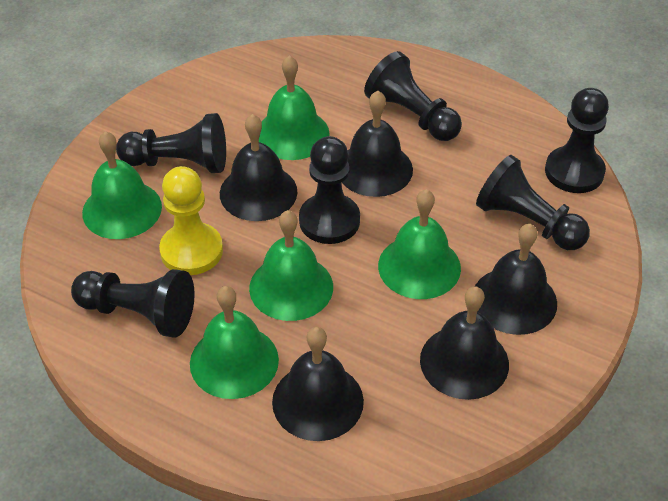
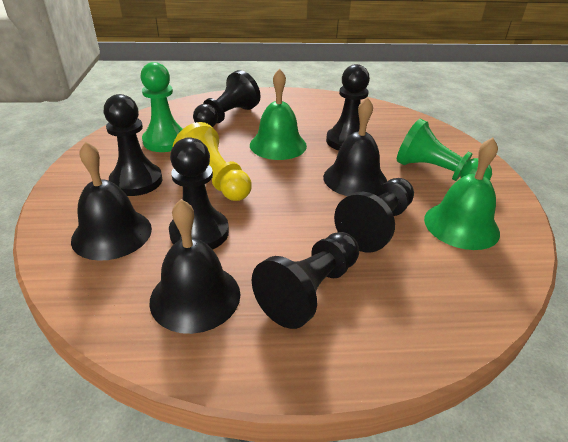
black bell: [220,114,298,221] [272,327,364,441] [342,91,413,197] [420,286,509,400] [475,224,557,335] = 5 -> [71,141,152,261] [149,199,240,334] [323,97,387,196] = 3
green bell: [82,131,162,239] [190,286,279,399] [249,210,333,321] [259,55,330,160] [378,189,461,299] = 5 -> [250,69,307,160] [424,138,500,250] = 2
green pawn: none = 0 -> [140,62,183,152] [397,119,492,181] = 2

